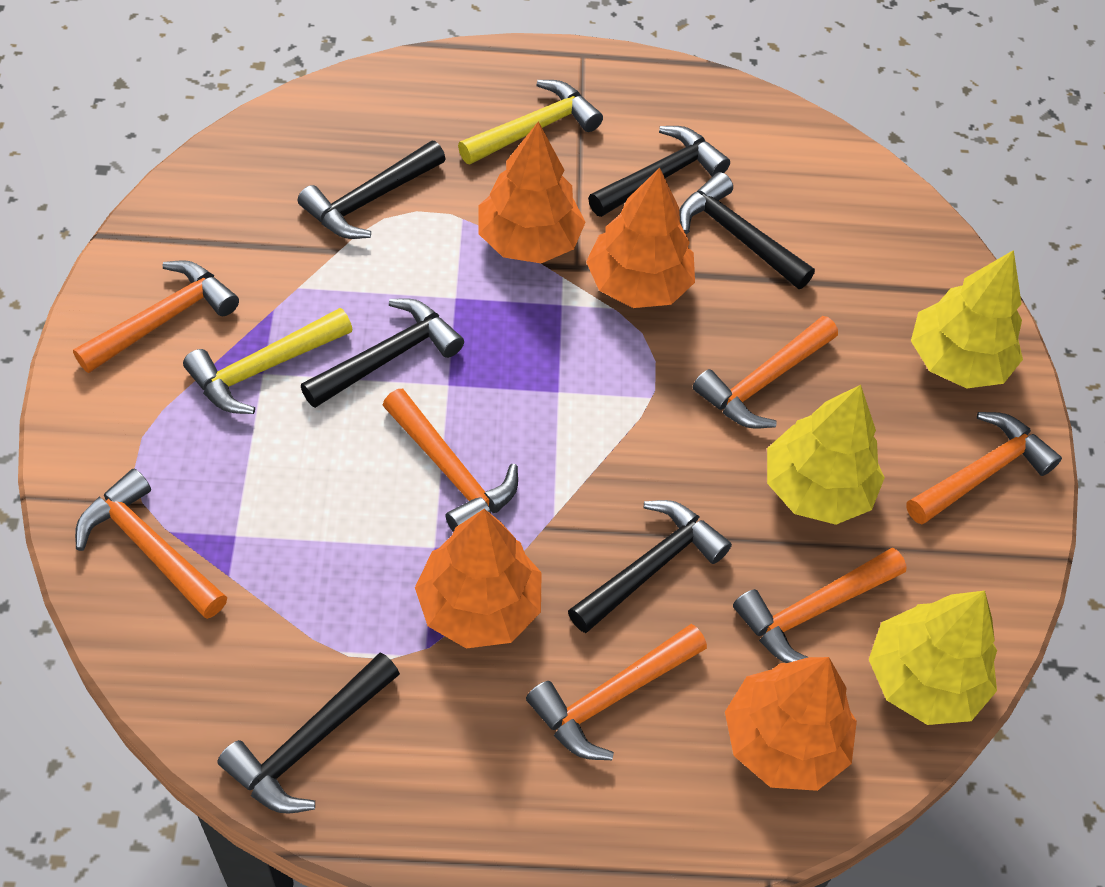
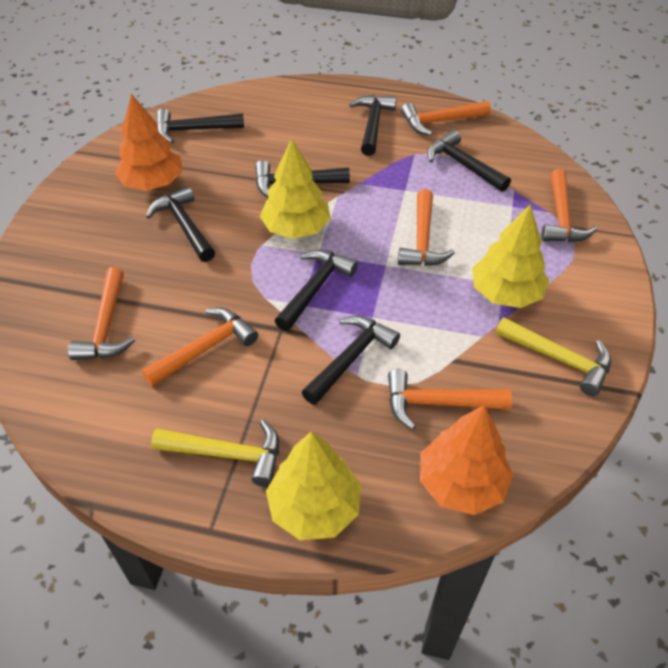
black hammer: [217,652,400,814] [298,141,446,239] [301,298,464,408] [568,500,732,633] [588,126,730,217] [679,172,815,289] = 6 -> [146,186,215,262] [156,109,244,143] [255,160,350,197] [275,250,358,331] [302,315,400,405] [350,95,397,156] [427,130,511,192] = 7
orange hammer: [73,260,239,373] [75,469,227,619] [383,389,518,532] [526,624,707,760] [693,316,838,429] [733,548,907,663] [906,412,1062,525] = 7 -> [68,267,135,360] [142,307,258,387] [388,369,512,430] [398,189,455,266] [401,101,491,135] [541,169,597,242] = 6
orange tree: [415,509,542,649] [478,122,586,263] [586,168,695,308] [725,657,857,791] = 4 -> [115,94,183,191] [420,405,513,515] = 2

